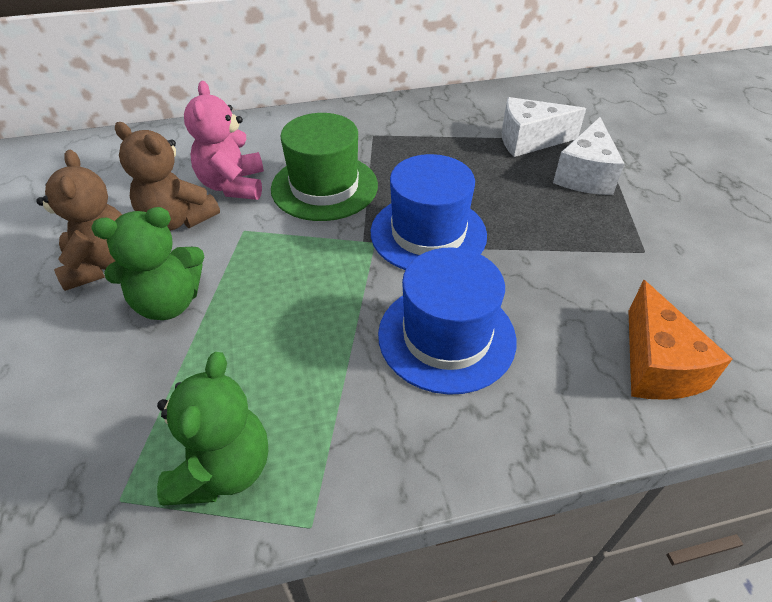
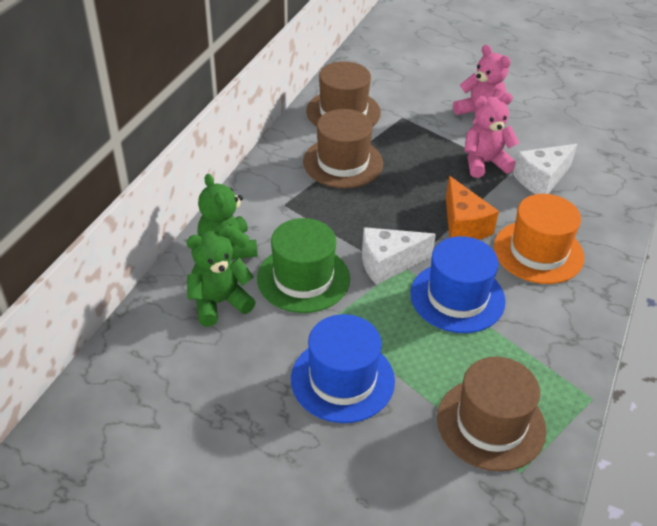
brown hat: none = 0 -> [303,109,383,188] [306,61,381,127] [437,357,546,471] = 3
brown teddy bear: [36,150,122,291] [115,122,220,231] = 2 -> none = 0
orange hat: none = 0 -> [494,194,584,284] = 1
pink teddy bear: [184,81,264,200] = 1 -> [453,45,511,124] [464,93,519,178] = 2

